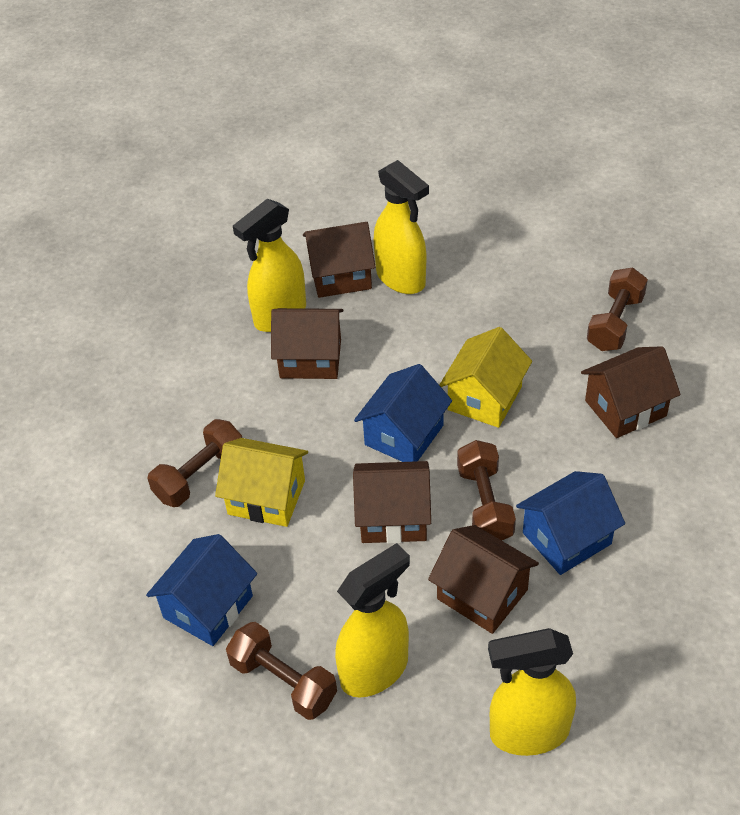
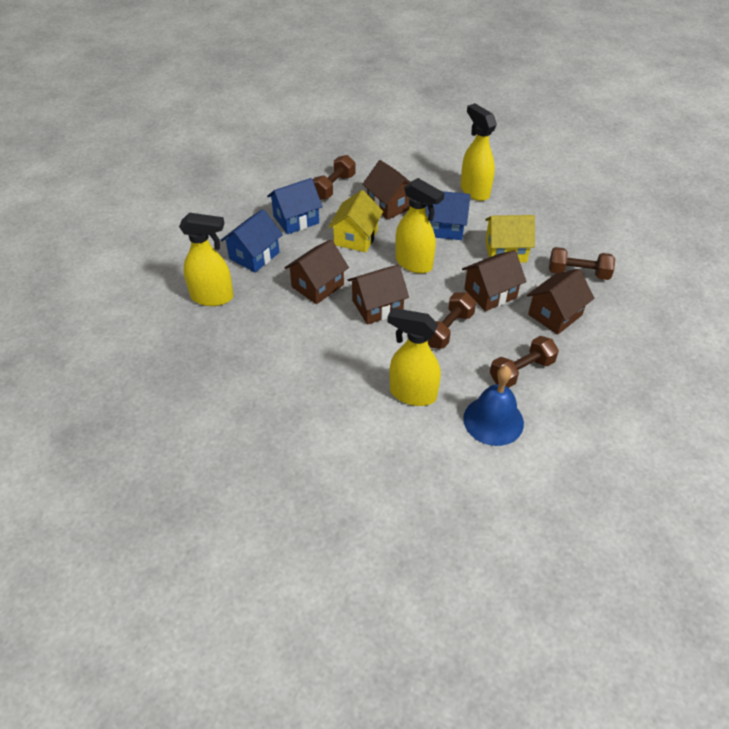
blue bell: none = 0 -> [463,366,524,446] = 1

